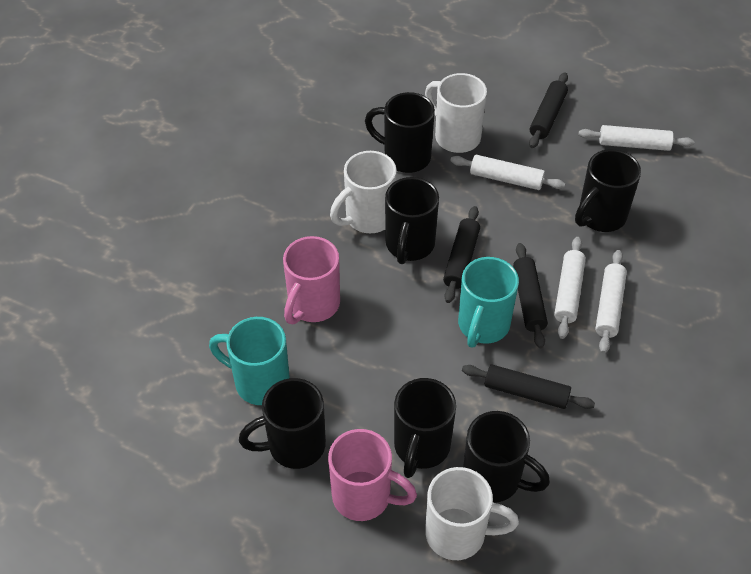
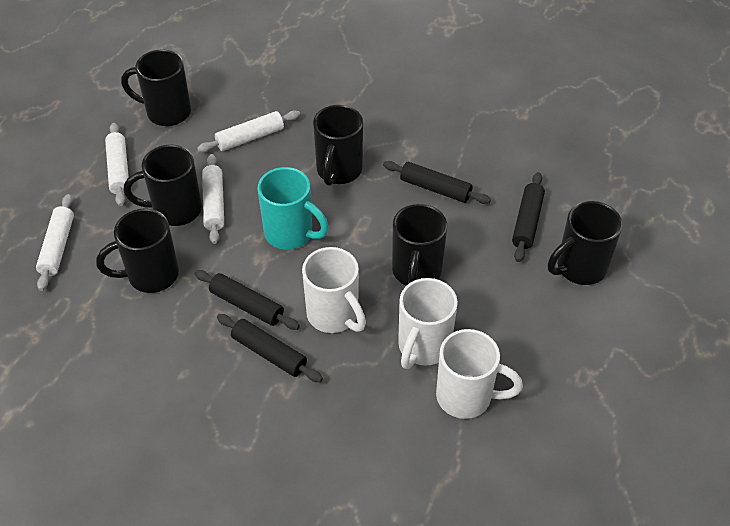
pink mug: [283,236,340,324] [328,429,417,521] = 2 -> none = 0
turquoise mug: [209,317,290,405] [458,257,519,348] = 2 -> [257,167,329,250] = 1

